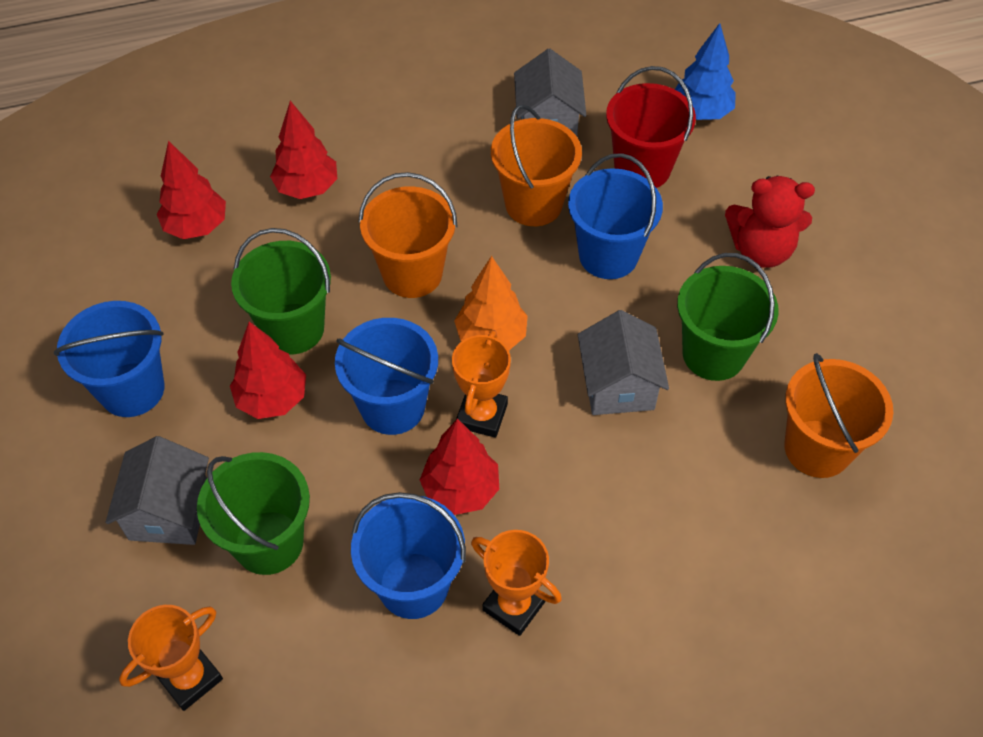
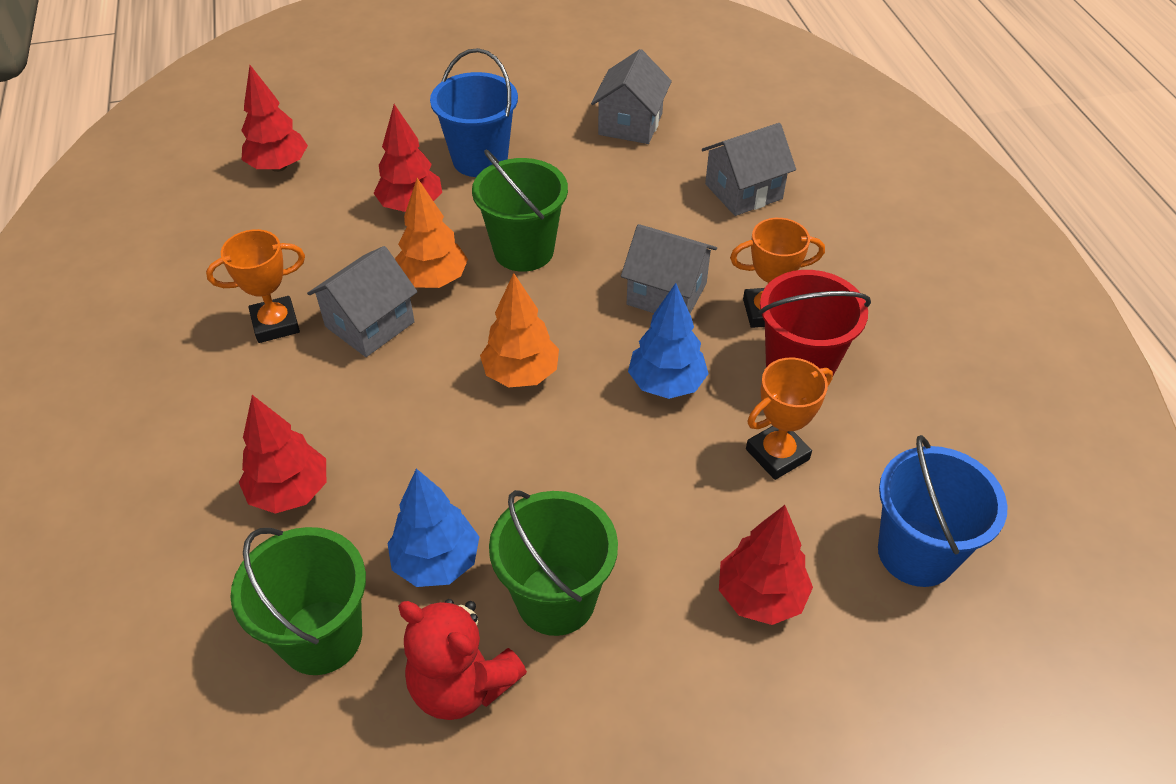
blue bucket: [54,301,164,417] [335,318,438,435] [351,492,466,619] [568,153,663,279] = 4 -> [430,48,518,177] [878,435,1008,587] = 2
blue tree: [675,23,736,120] = 1 -> [387,469,479,587] [628,283,709,399] = 2
grey house: [106,436,209,545] [514,49,586,136] [578,310,669,415] = 3 -> [307,246,418,357] [591,49,672,144] [621,224,717,314] [702,123,796,216] = 4
orange bucket: [359,172,458,298] [491,105,582,226] [784,353,893,478] = 3 -> none = 0
orange tree: [454,256,528,350] = 1 -> [395,178,468,288] [480,273,559,387] = 2

